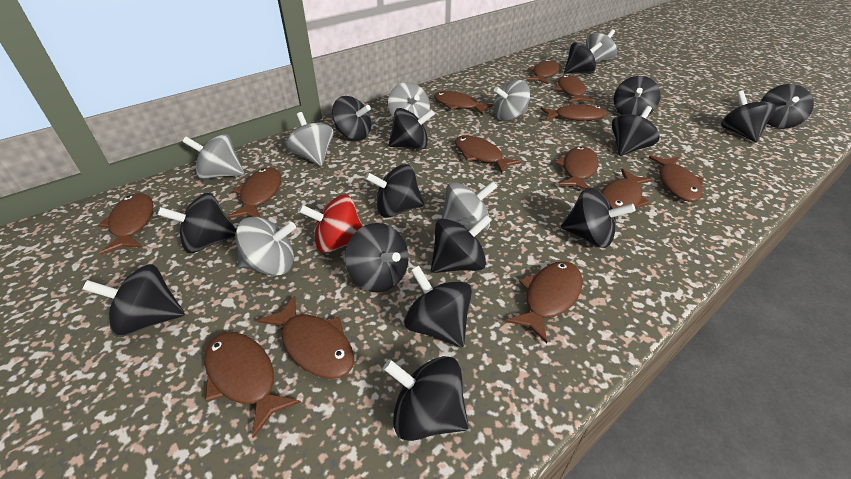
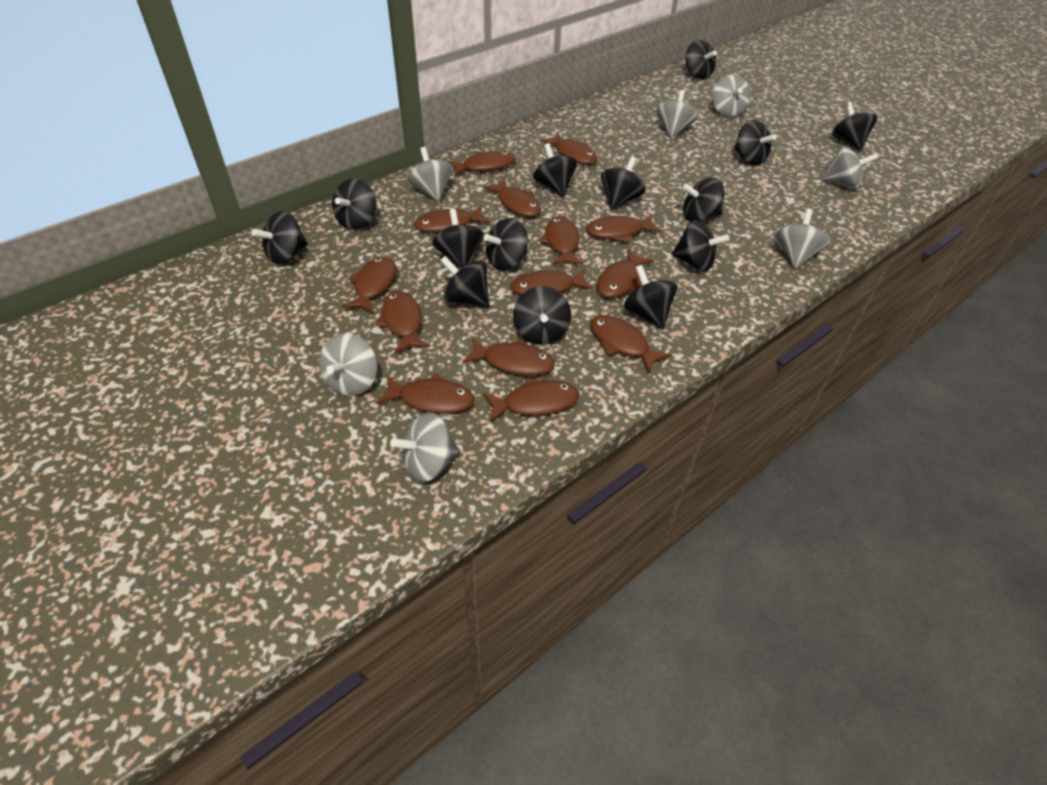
black spinning top: [83,264,185,337] [157,193,236,253] [332,96,371,140] [345,223,409,292] [365,164,424,218] [383,356,469,441] [389,108,435,149] [404,266,472,347] [431,215,492,273] [561,187,635,248] [564,42,602,74] [612,106,660,156] [614,76,661,116] [721,91,776,142] [761,84,814,129] = 15 -> [252,211,308,264] [332,179,376,230] [432,209,484,268] [440,256,490,307] [484,218,528,270] [513,286,571,345] [533,143,577,197] [601,157,645,210] [624,265,677,329] [672,220,729,271] [683,177,724,222] [685,40,717,79] [734,120,776,165] [832,102,877,151] = 14
brown fish: [98,193,153,255] [204,332,301,438] [227,167,281,219] [257,295,354,379] [434,91,494,115] [455,136,521,174] [506,261,583,344] [526,59,560,84] [541,104,607,121] [554,75,593,102] [555,146,599,190] [601,169,653,209] [649,156,704,202] = 13 -> [342,256,396,313] [376,291,429,353] [376,373,474,414] [414,205,490,232] [447,151,515,176] [462,338,555,376] [483,178,541,217] [483,378,579,423] [510,268,593,295] [539,216,584,265] [540,132,597,164] [586,214,661,242] [590,315,671,373] [597,249,654,298] = 14
red spinning top: [299,194,363,253] = 1 -> none = 0

